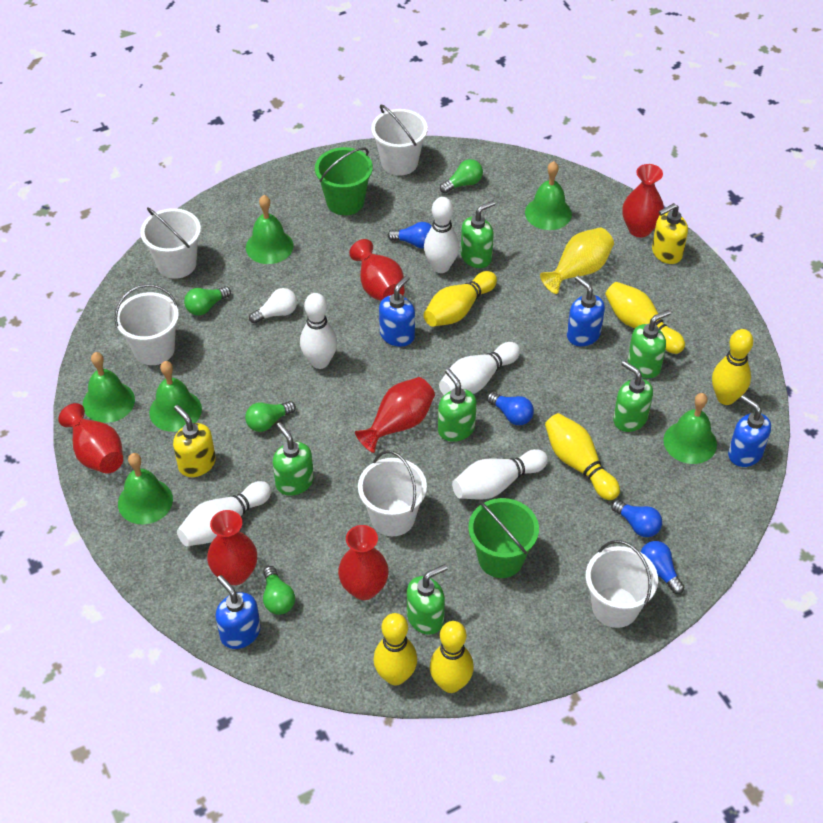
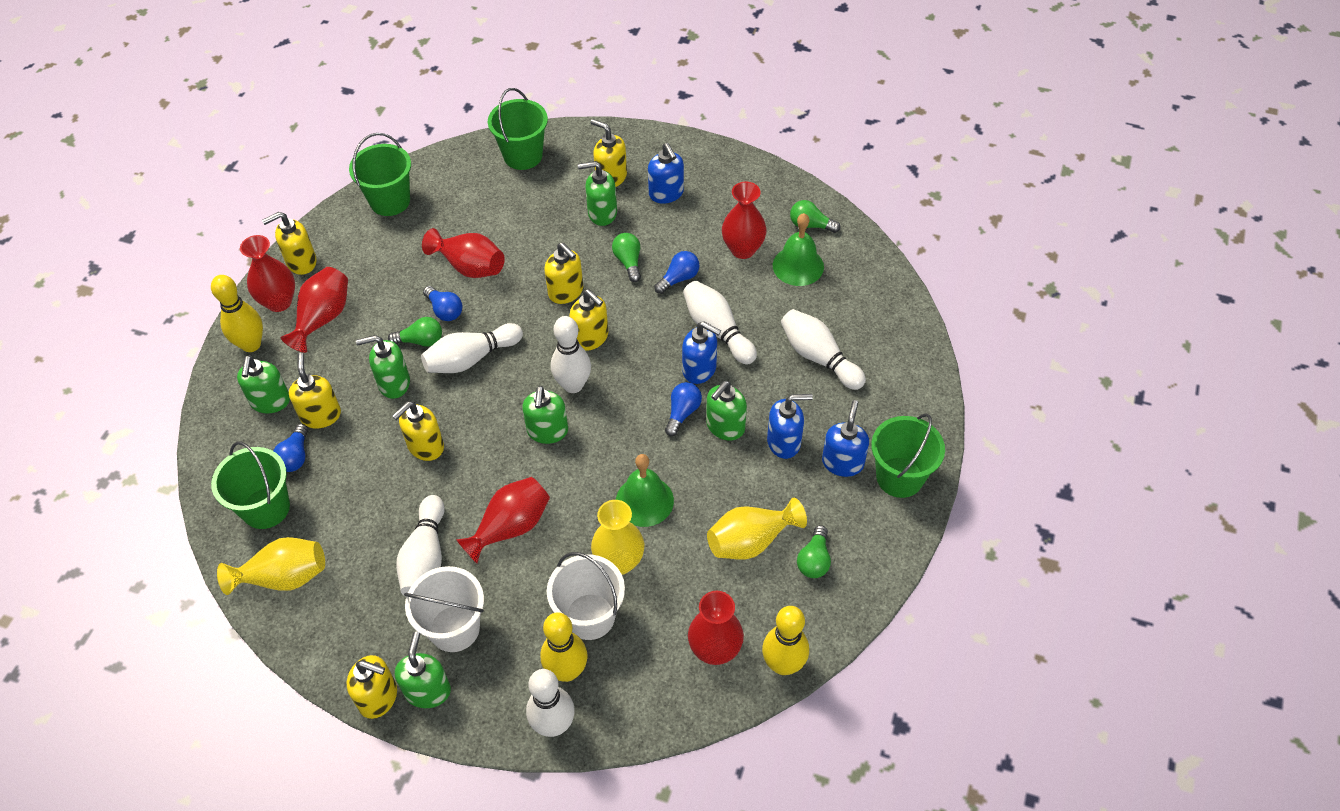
green bell: [83,352,135,423] [118,453,173,525] [149,361,202,432] [246,195,294,264] [525,161,572,230] [663,393,717,464] = 6 -> [616,454,674,527] [773,213,824,286] = 2
green bucket: [315,147,373,215] [468,498,539,578] = 2 -> [211,441,290,529] [349,133,411,216] [488,88,548,170] [871,414,945,498] = 4
white bowling pin: [177,481,271,546] [300,293,337,369] [424,197,459,273] [439,342,520,395] [452,449,548,499] = 5 -> [396,495,445,597] [421,323,523,373] [526,669,575,737] [551,316,591,393] [683,281,757,364] [781,309,866,390] = 6
white bucket: [114,284,179,365] [140,208,201,279] [358,450,427,536] [371,104,428,176] [586,540,658,628] = 5 -> [404,566,484,652] [547,552,625,640] = 2
white light bulb: [249,288,297,324] = 1 -> none = 0
yellow bowling pin: [373,613,417,685] [424,271,497,327] [430,621,474,693] [545,413,620,500] [605,282,685,354] [712,329,753,405] = 6 -> [211,275,263,352] [540,612,588,682] [762,606,809,675] = 3
yellow soap dispenser: [173,405,216,477] [652,203,688,264] = 2 -> [262,212,317,275] [289,353,341,429] [347,655,397,719] [392,401,444,461] [544,243,583,304] [570,289,608,351] [590,119,627,187] = 7
yellow vase: [540,228,614,294] = 1 -> [217,537,325,595] [591,500,644,575] [707,498,807,560] = 3

